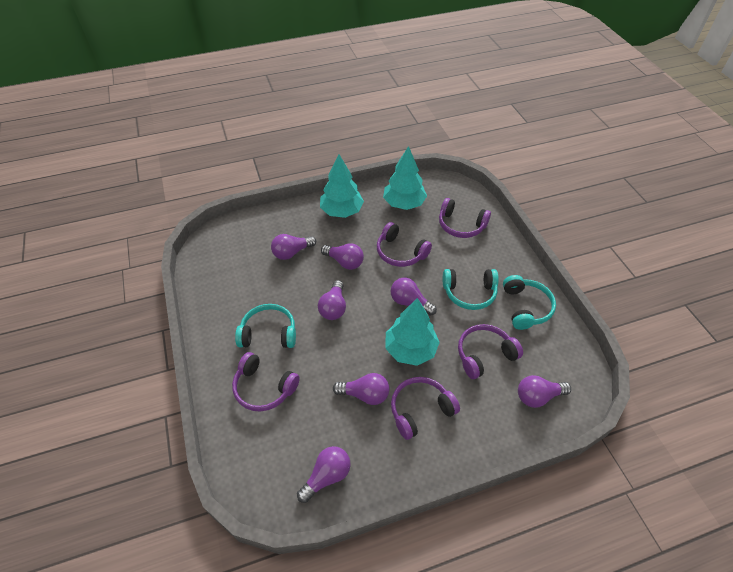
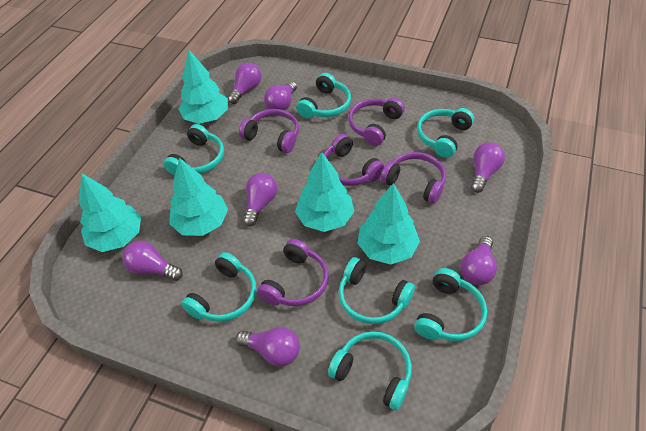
turquoise headphones: [235,304,296,348] [443,269,499,310] [503,275,556,330] = 3 -> [164,124,224,175] [181,252,256,322] [296,73,351,119] [328,331,412,410] [339,257,415,324] [414,268,487,341] [417,108,474,158] = 7
turquoise tree: [320,154,364,218] [383,146,427,210] [385,298,440,366] = 3 -> [79,173,141,252] [169,158,228,236] [179,50,228,124] [295,152,354,232] [357,183,420,264] = 5

